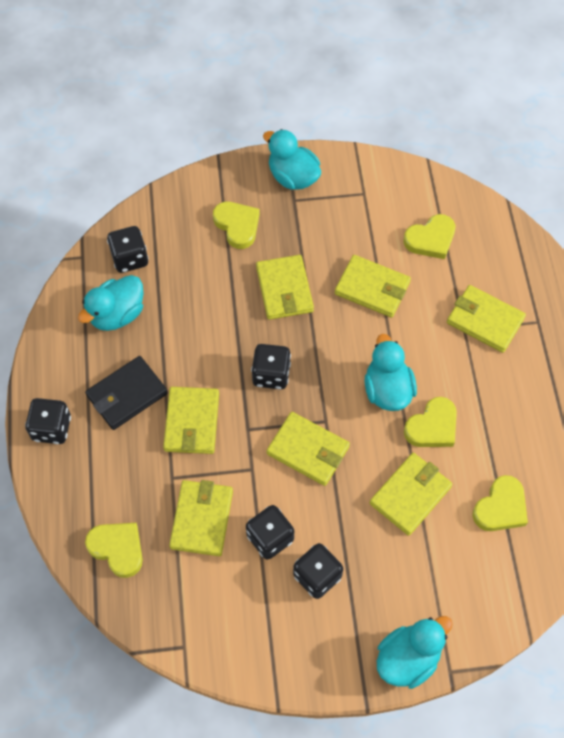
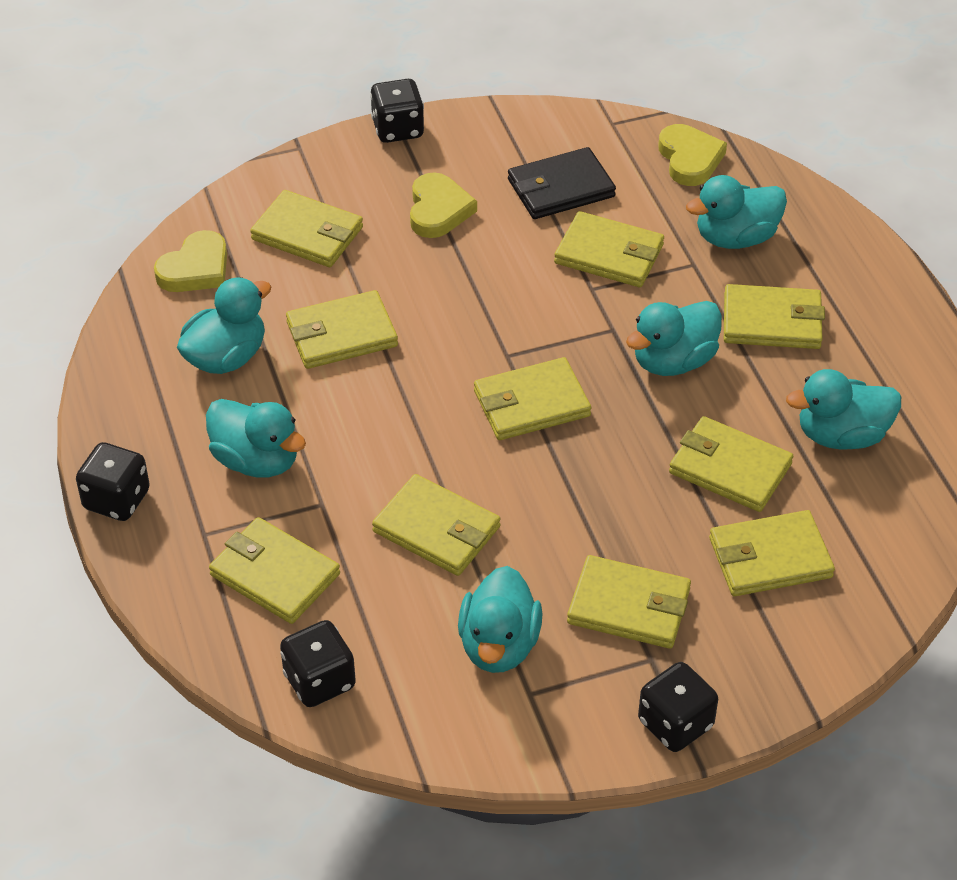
black dice: [25,398,71,444] [107,226,149,273] [246,505,294,560] [251,344,291,389] [293,543,343,599] = 5 -> [76,442,150,521] [280,620,356,707] [370,79,424,143] [638,662,718,752] = 4
turquoise duck: [78,275,144,331] [263,129,321,190] [365,334,417,411] [377,616,453,689] = 4 -> [177,277,271,374] [206,399,306,478] [458,566,543,673] [626,301,722,376] [686,175,787,249] [786,369,901,450] = 6
yellow heart: [85,523,143,578] [213,202,260,249] [403,214,455,259] [404,397,457,447] [473,475,528,531] = 5 -> [154,230,227,292] [410,172,477,238] [658,124,727,186] = 3
yellow wallet: [163,387,219,454] [169,480,233,556] [256,255,314,320] [267,412,350,486] [335,255,411,318] [370,453,453,536] [447,285,526,353] = 7 -> [209,517,340,624] [250,190,363,267] [286,290,398,369] [372,474,500,576] [474,357,591,440] [554,211,664,287] [567,555,691,649] [669,416,793,512] [709,510,835,596] [724,284,825,349] = 10

